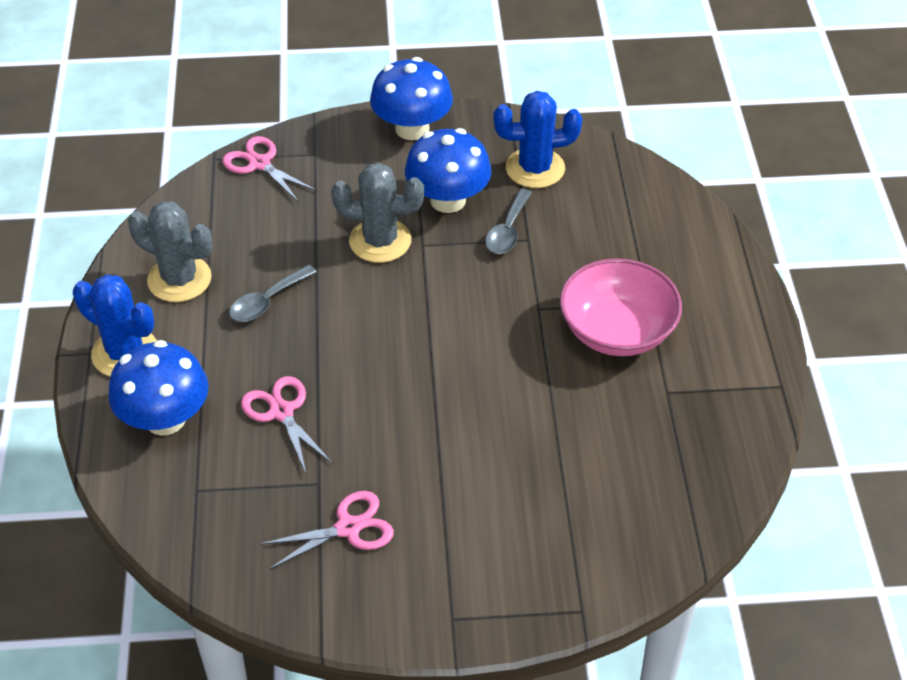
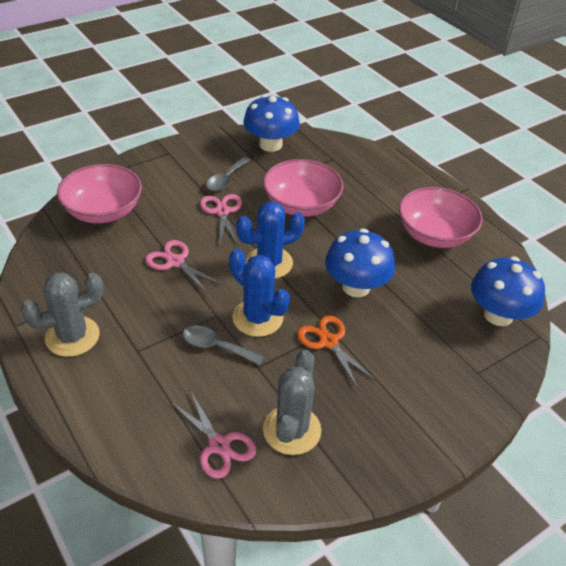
orange scissors: none = 0 -> [297,316,376,388] = 1
pink bowl: [560,258,682,356] = 1 -> [57,164,142,223] [263,159,343,217] [399,187,483,248] = 3

